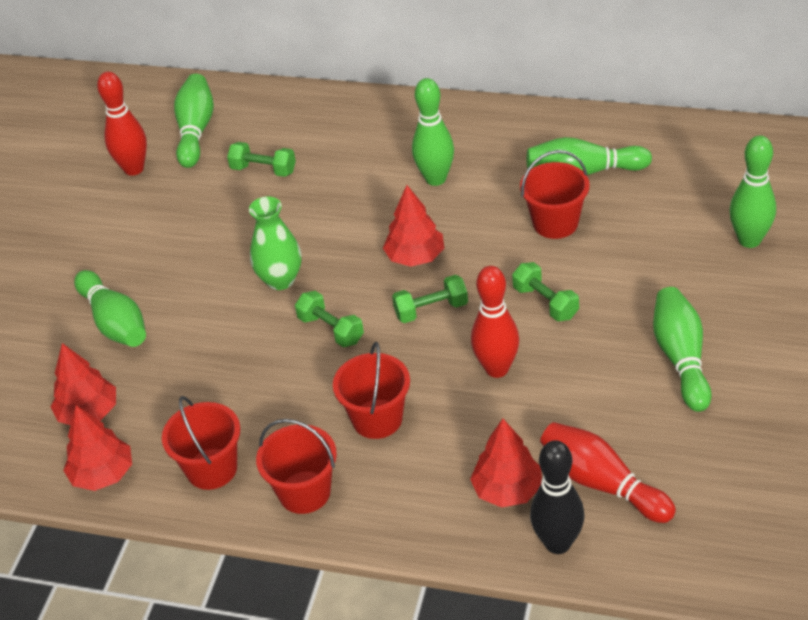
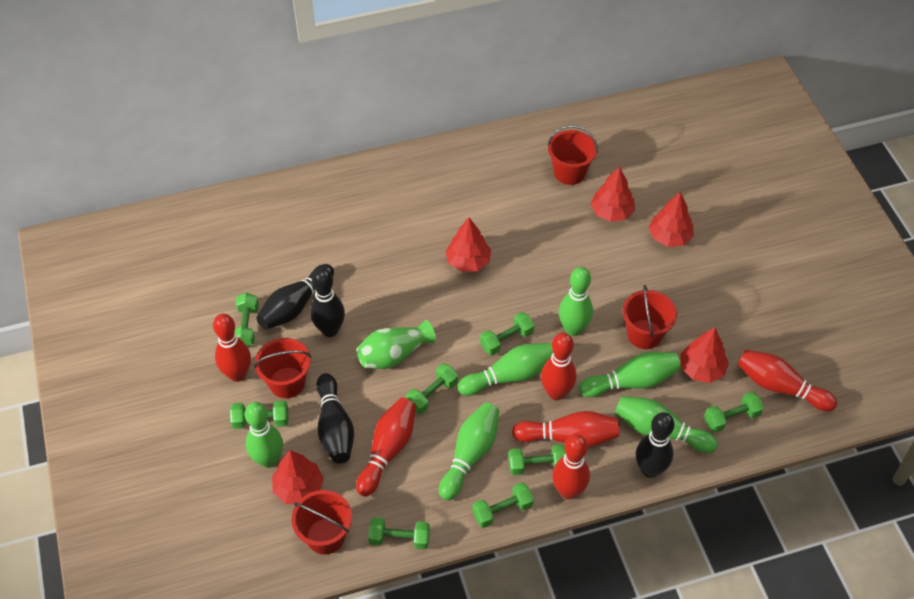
black bowling pin: [530,440,585,554] = 1 -> [256,264,334,329] [310,268,345,337] [316,373,354,464] [636,412,674,478] = 4
green dumbbell: [227,142,296,177] [295,291,364,347] [392,275,468,323] [512,262,579,321] = 4 -> [230,401,288,429] [235,293,259,347] [368,517,430,550] [406,363,458,414] [472,482,534,528] [480,312,534,355] [508,444,565,475] [704,392,764,433] = 8
red bowling pin: [97,72,147,176] [471,266,519,378] [540,422,676,523] = 3 -> [213,314,251,382] [356,398,416,496] [512,411,619,447] [541,333,576,400] [552,434,590,499] [738,349,837,411] = 6
red tree: [51,343,116,425] [63,405,132,491] [383,185,444,267] [470,419,542,508] = 4 -> [272,450,324,504] [445,217,491,272] [591,166,635,222] [649,192,694,247] [680,327,729,383] = 5

